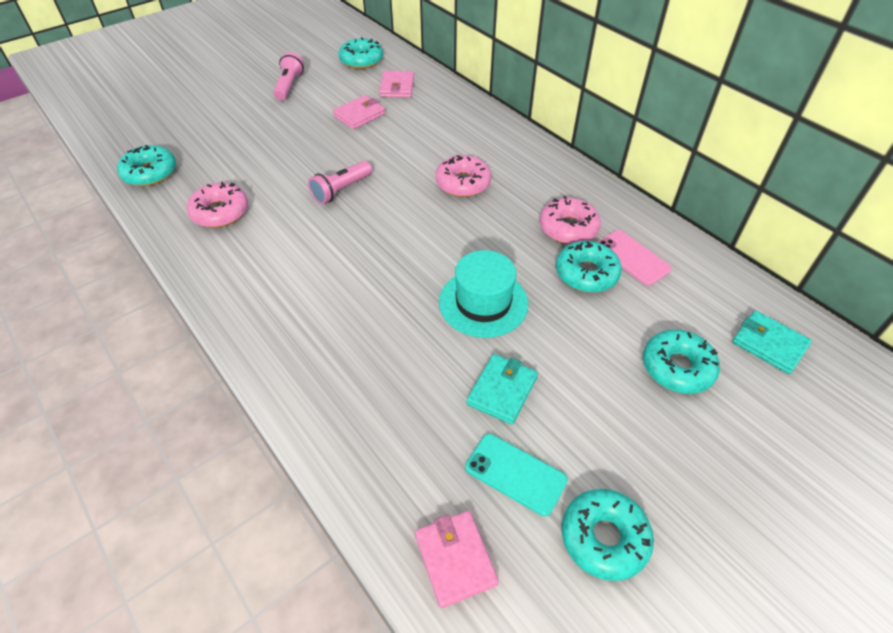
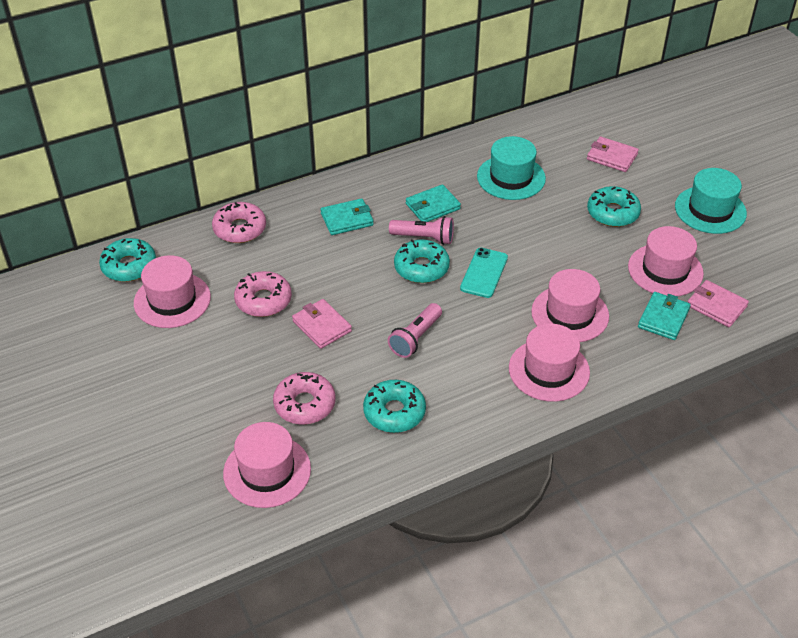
pink hat: none = 0 -> [134,255,211,328] [223,422,311,508] [509,324,590,402] [531,269,609,342] [628,226,704,296] = 5
pink phone: [598,230,672,286] = 1 -> none = 0
turquoise donut: [117,145,176,186] [338,37,383,69] [556,241,622,292] [562,489,654,581] [643,329,720,394] = 5 -> [99,238,156,282] [363,380,426,433] [394,239,450,283] [587,186,641,227] = 4
turquoise hat: [439,250,528,338] = 1 -> [477,136,546,200] [675,168,747,234] = 2
turquoise wallet: [467,354,538,425] [732,310,812,374] = 2 -> [321,198,374,235] [406,184,461,222] [638,292,691,340] = 3

